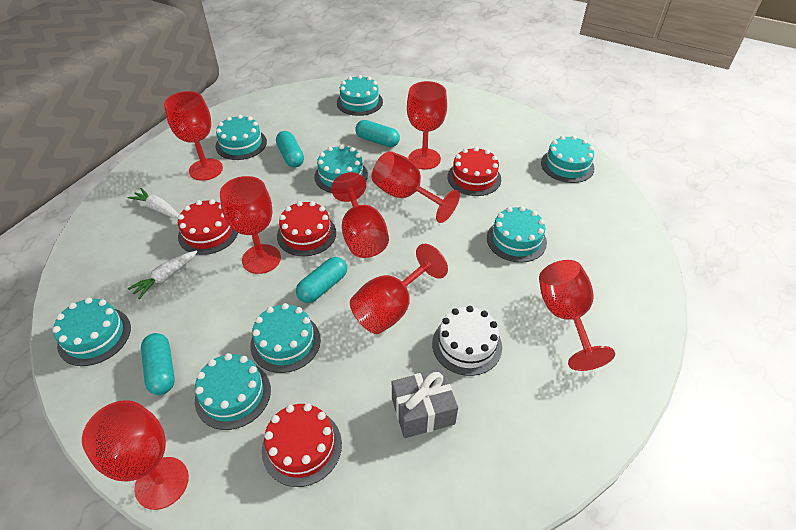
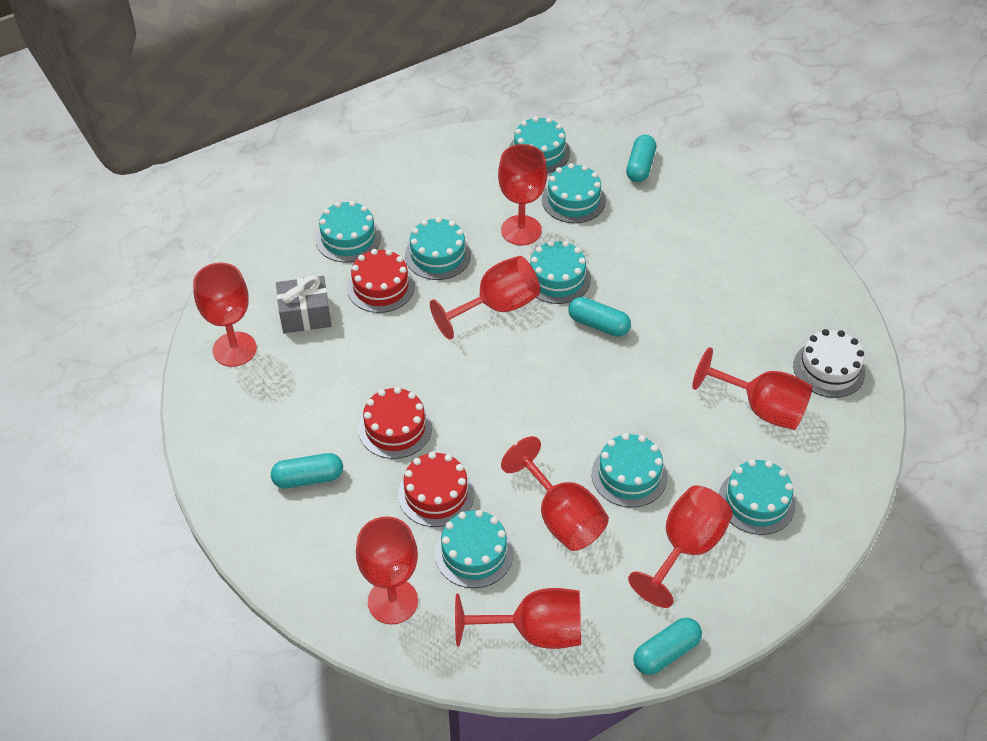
red cake: [178,199,238,255] [262,403,342,487] [277,201,336,256] [448,147,501,196] = 4 -> [347,249,415,313] [358,387,432,459] [398,452,474,527] = 3
white carrot: [128,188,179,218] [128,250,198,299] = 2 -> none = 0

